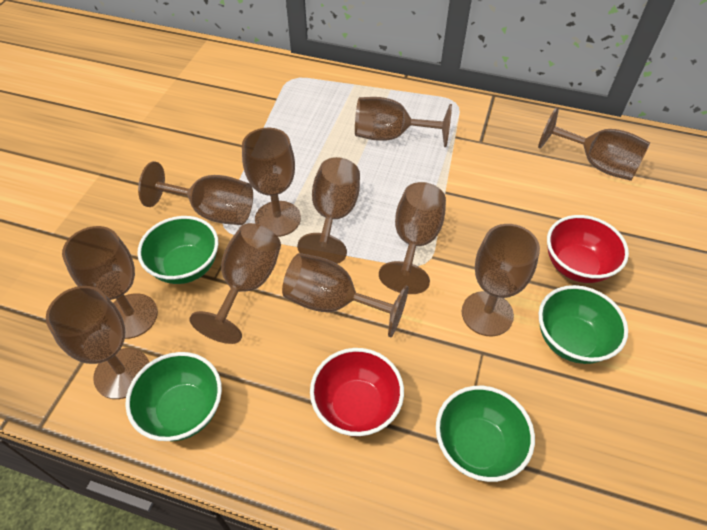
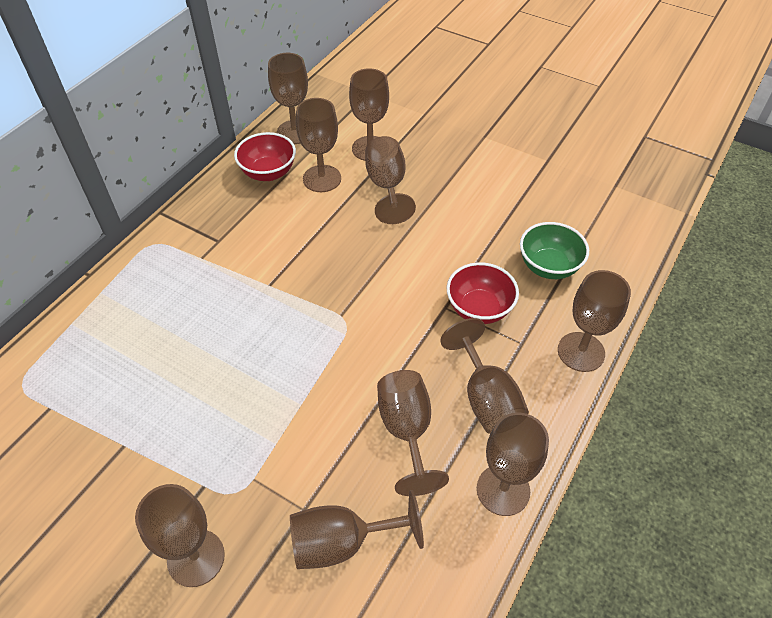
brown goblet: [46,286,149,399] [62,226,158,339] [138,161,253,225] [189,223,281,344] [242,128,301,237] [282,253,409,337] [297,157,360,264] [355,97,452,147] [379,182,446,294] [462,224,540,336] [538,107,650,181] = 11 -> [135,484,225,587] [268,53,308,144] [290,490,424,569] [296,98,341,192] [349,68,389,161] [365,136,416,224] [377,370,449,496] [440,318,529,434] [477,413,549,516] [558,270,631,372] = 10
green bowl: [125,352,222,441] [137,216,218,284] [436,386,535,482] [539,285,628,364] = 4 -> [520,222,589,279] = 1

